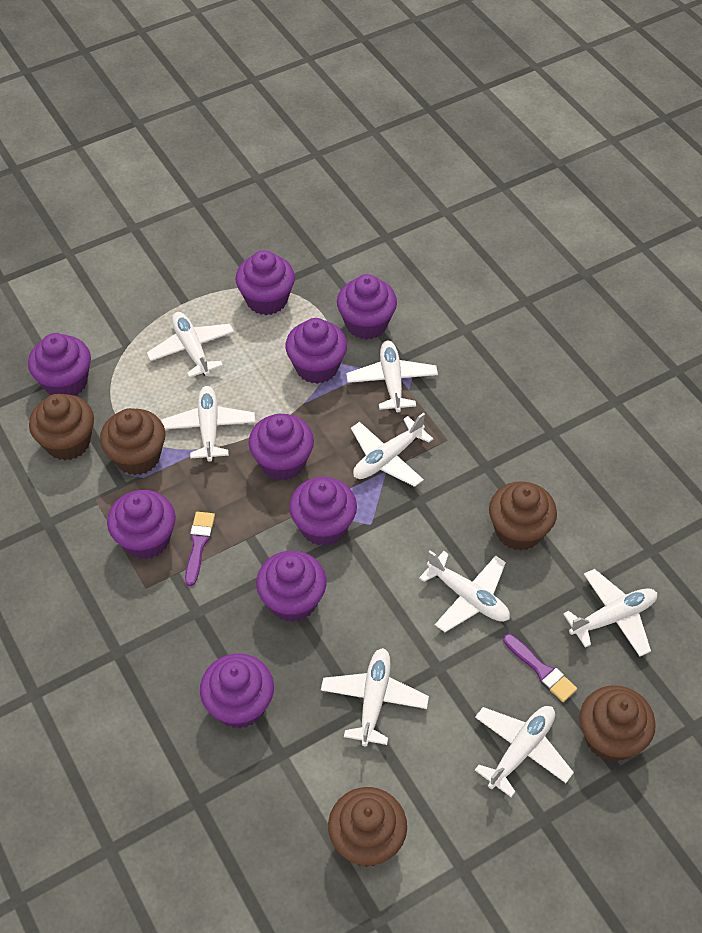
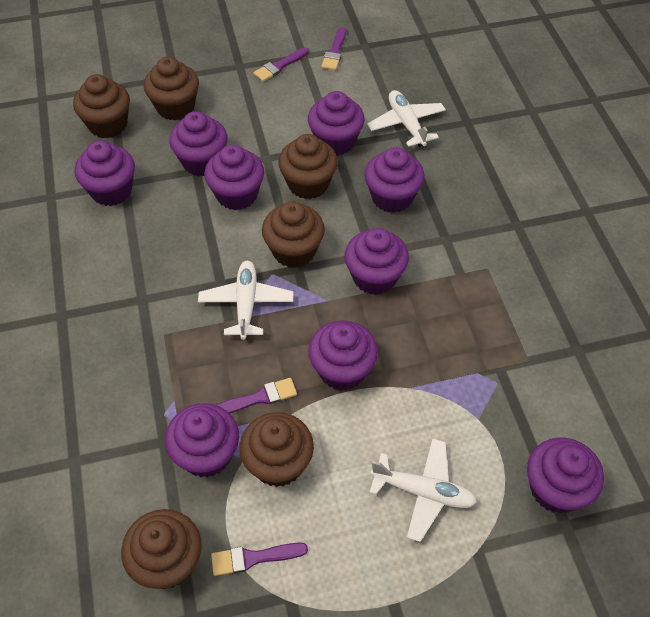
brown cupcake: [29,394,94,460] [100,408,165,475] [328,787,407,867] [489,481,557,551] [579,685,656,762] = 5 -> [73,74,130,138] [121,509,202,589] [144,57,199,120] [239,412,314,487] [262,201,325,268] [278,134,338,199] = 6
purple brush: [185,512,215,586] [503,634,577,702] = 2 -> [211,543,308,576] [217,378,297,414] [254,47,309,82] [321,27,346,70] = 4
white plane: [147,312,234,378] [161,386,255,462] [321,648,429,746] [346,341,438,412] [351,413,433,487] [419,550,510,632] [475,706,574,797] [563,569,657,657] = 8 -> [198,261,293,340] [367,90,446,147] [370,438,477,542] = 3

